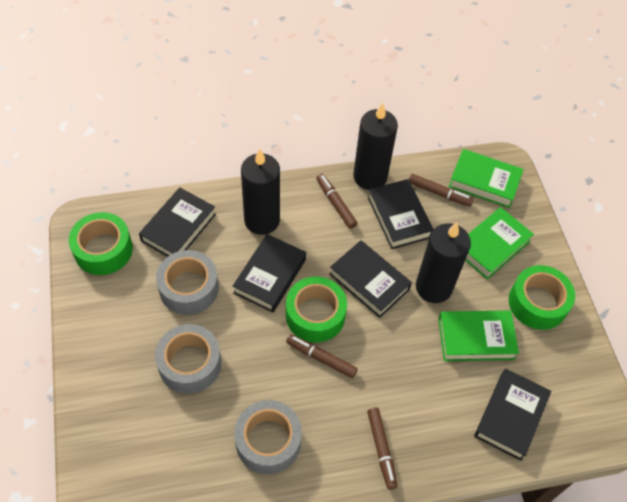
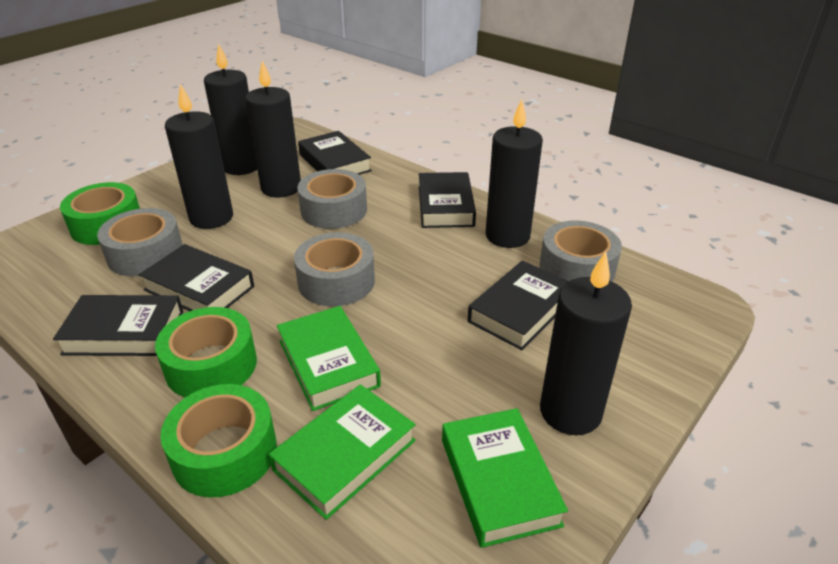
black candle: [241,149,280,235] [353,103,398,190] [416,222,471,303] = 3 -> [165,84,233,229] [204,43,257,175] [245,61,301,198] [486,99,543,248] [540,251,632,435] = 5
brown marker: [286,334,358,378] [316,174,358,229] [367,407,398,490] [409,174,474,207] = 4 -> none = 0
grey tape: [155,324,221,394] [156,250,219,315] [234,400,302,474] = 3 -> [97,208,183,276] [294,232,375,306] [298,169,367,229] [540,221,622,282] = 4

